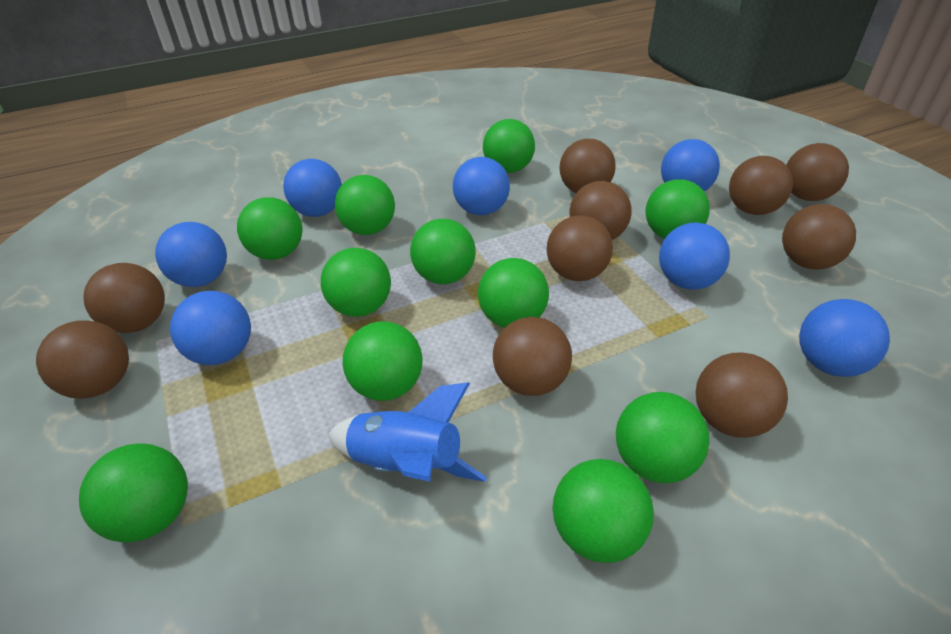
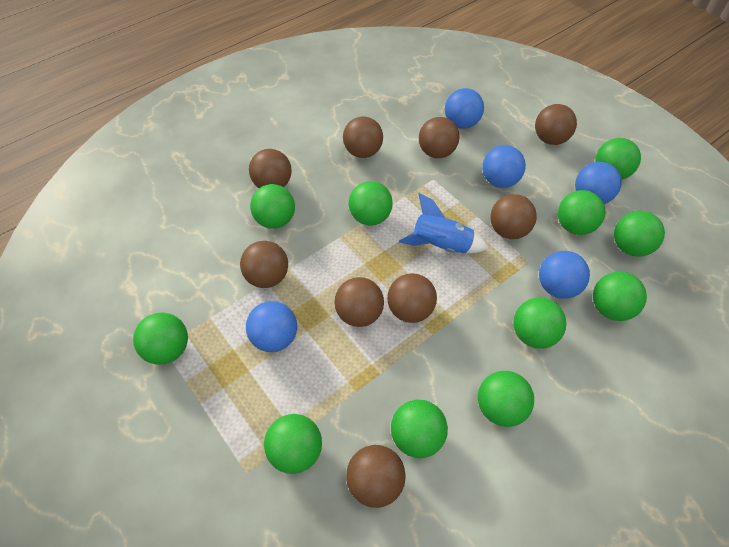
blue ball: [155,222,227,287] [170,291,251,365] [283,159,342,217] [453,157,510,215] [659,222,730,289] [661,139,720,191] [799,299,890,377] = 7 -> [246,301,297,352] [445,88,484,129] [482,145,526,188] [539,251,590,299] [575,162,622,204] = 5
brown ball: [36,320,129,399] [84,263,165,333] [493,317,572,396] [547,215,613,281] [559,139,616,193] [570,181,632,240] [696,352,788,438] [729,156,793,215] [782,204,856,269] [786,143,849,201] = 10 -> [240,241,288,288] [249,149,292,188] [334,277,384,327] [343,116,383,158] [346,445,406,508] [387,273,437,323] [419,117,460,158] [490,194,537,239] [535,104,577,145] = 9

